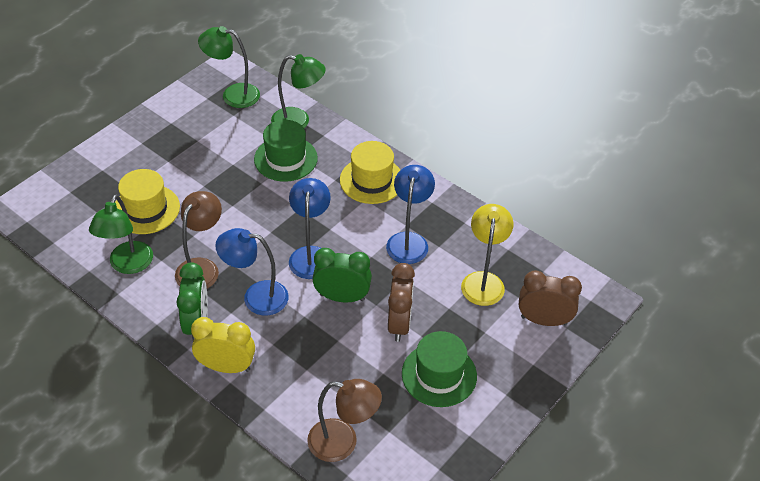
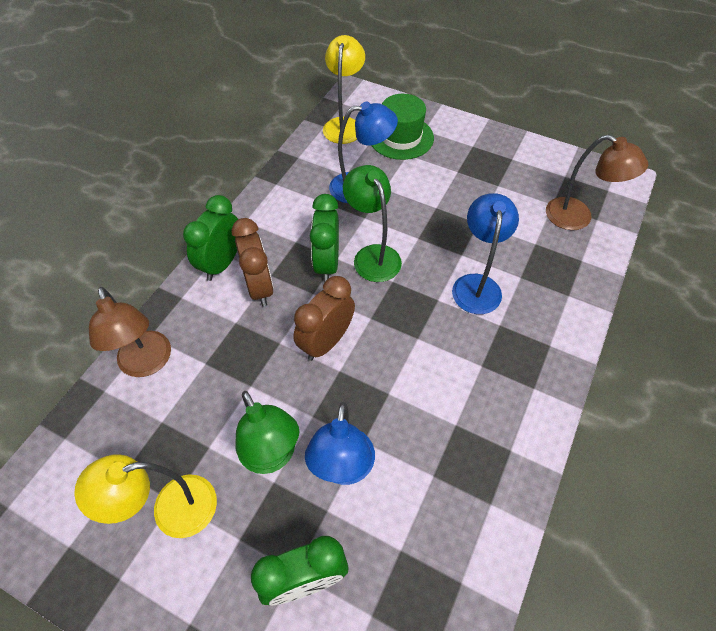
green clock: [176,263,208,341] [312,248,372,303] = 2 -> [183,195,238,281] [251,536,349,605] [310,194,339,282] = 3
green hat: [254,120,318,182] [402,331,477,407] = 2 -> [371,94,434,160] = 1
green lamp: [89,194,153,274] [198,26,260,108] [271,54,326,128] = 3 -> [235,391,299,474] [343,165,402,282] = 2
yellow clock: [191,317,255,373] = 1 -> none = 0
yellow hat: [115,169,180,234] [340,141,400,204] = 2 -> none = 0
yellow lamp: [461,204,513,306] = 1 -> [74,454,217,538] [323,35,365,144] = 2

